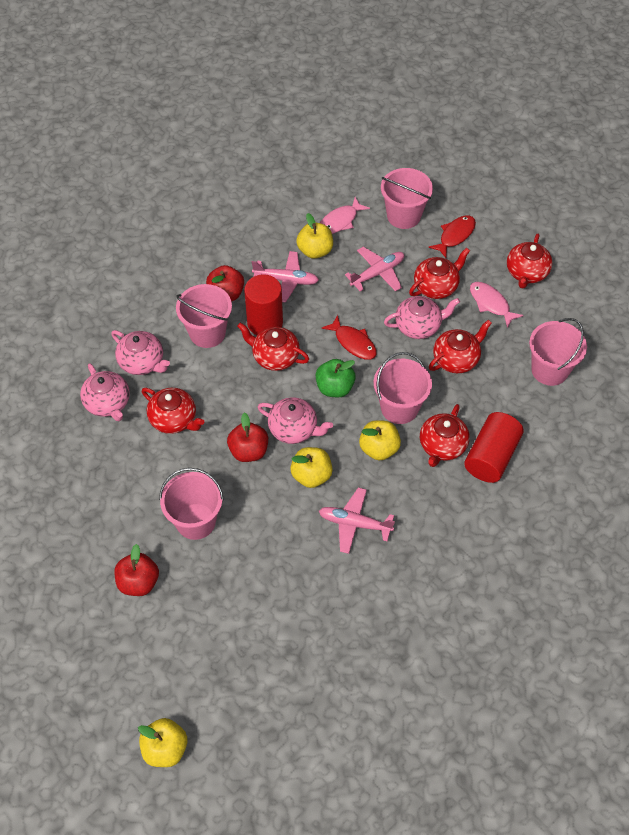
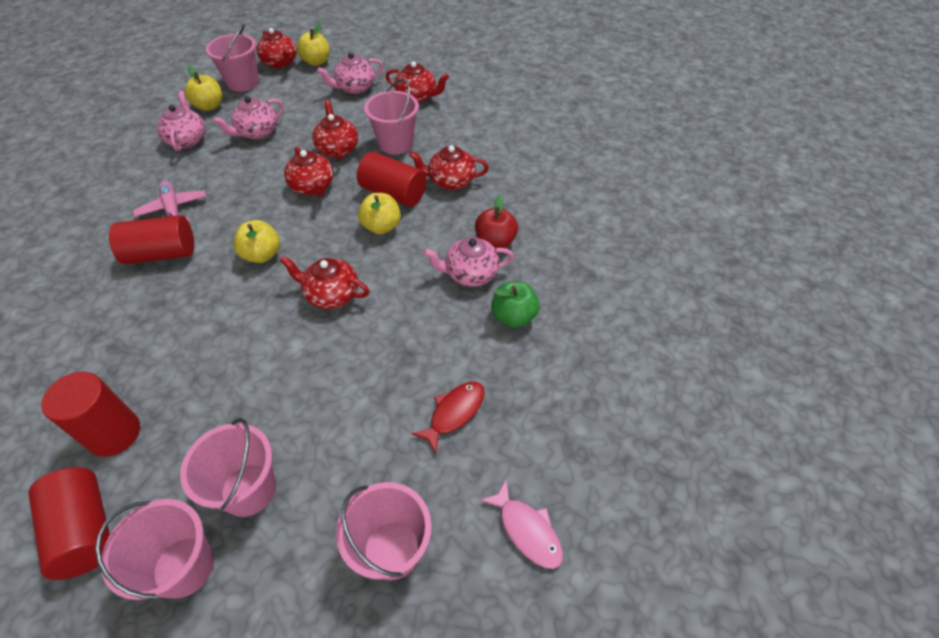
pink fish: [320,197,370,234] [470,282,524,328] = 2 -> [480,480,563,569] = 1
pink plane: [252,251,319,303] [319,488,395,554] [345,247,404,292] = 3 -> [133,181,206,222] = 1
red apple: [114,544,159,596] [206,265,244,302] [227,412,268,462] = 3 -> [475,195,518,248] = 1
red cylinder: [244,274,283,335] [464,412,524,483] = 2 -> [28,467,110,580] [41,372,140,457] [109,215,194,264] [357,152,426,207] = 4
red fish: [321,315,377,359] [428,215,476,258] = 2 -> [412,381,485,453] = 1

